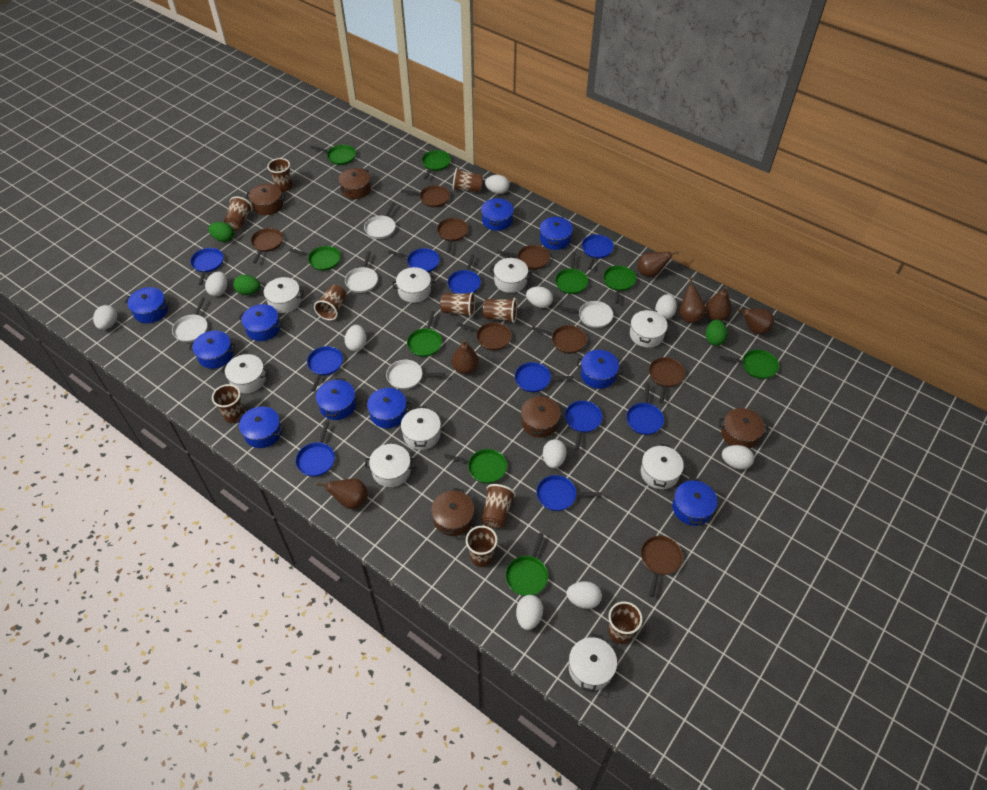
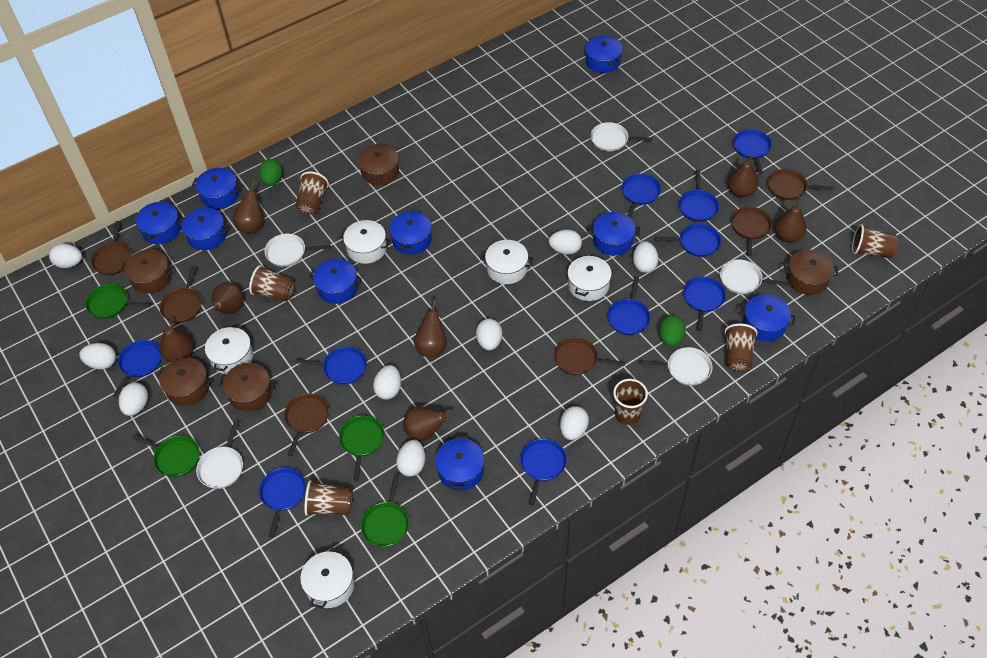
blue pot: [125,287,169,323] [189,330,235,369] [236,406,283,448] [238,304,283,341] [316,378,356,420] [363,388,411,428] [481,198,514,231] [540,216,573,250] [577,350,623,389] [672,478,717,526] = 10 -> [136,200,181,244] [178,207,229,250] [192,168,241,209] [309,259,362,304] [389,210,432,255] [435,436,484,491] [585,36,623,73] [588,212,640,256] [739,294,796,342] = 9
brown cup: [212,384,245,423] [224,196,253,231] [267,158,293,192] [314,285,346,320] [440,292,475,317] [453,168,483,192] [466,526,498,567] [482,484,516,529] [483,298,517,323] [608,601,643,644] = 10 -> [249,265,295,301] [295,172,329,215] [304,480,353,516] [613,379,648,425] [724,323,758,372] [852,224,898,258] = 6
brown pan: [251,228,283,263] [401,185,450,207] [437,218,468,253] [457,322,511,350] [497,245,550,270] [531,325,587,354] [641,536,683,597] [649,357,685,403] = 8 -> [91,221,132,275] [160,266,202,323] [284,393,329,456] [554,337,625,375] [731,207,772,256] [767,169,833,200] = 6
brown pear: [317,479,368,509] [452,340,479,374] [637,251,679,277] [679,277,706,323] [705,287,732,321] [737,308,774,334] = 6 -> [160,321,193,362] [211,282,244,314] [233,181,264,233] [403,406,454,441] [414,300,447,357] [728,155,758,198] [775,199,807,242] = 7
green egg: [208,222,234,242] [233,275,260,295] [705,319,728,346] = 3 -> [259,159,283,186] [659,315,686,347] = 2
green pan: [289,246,341,271] [310,145,356,165] [407,311,442,357] [422,150,451,179] [445,449,507,483] [505,533,548,596] [555,252,588,294] [603,265,636,304] [720,349,779,379] = 9 -> [85,284,151,319] [132,434,200,477] [339,415,384,481] [361,474,409,547] = 4
white egg: [93,305,117,330] [205,271,227,296] [345,325,366,351] [485,175,509,194] [516,595,543,630] [526,287,553,308] [543,439,567,468] [566,581,602,609] [655,294,677,319] [722,445,754,469] = 10 -> [49,243,82,268] [79,343,116,369] [119,383,148,416] [373,365,401,400] [396,440,425,477] [476,319,502,350] [549,230,582,255] [560,406,589,440] [633,241,658,273] = 9
white pot: [221,354,268,393] [260,277,304,313] [365,444,415,487] [392,267,435,303] [401,406,441,450] [490,258,532,293] [569,633,617,692] [630,309,668,348] [641,443,684,489] = 9 -> [205,325,253,374] [300,548,354,609] [339,220,391,264] [480,240,533,284] [567,254,612,301] = 5

